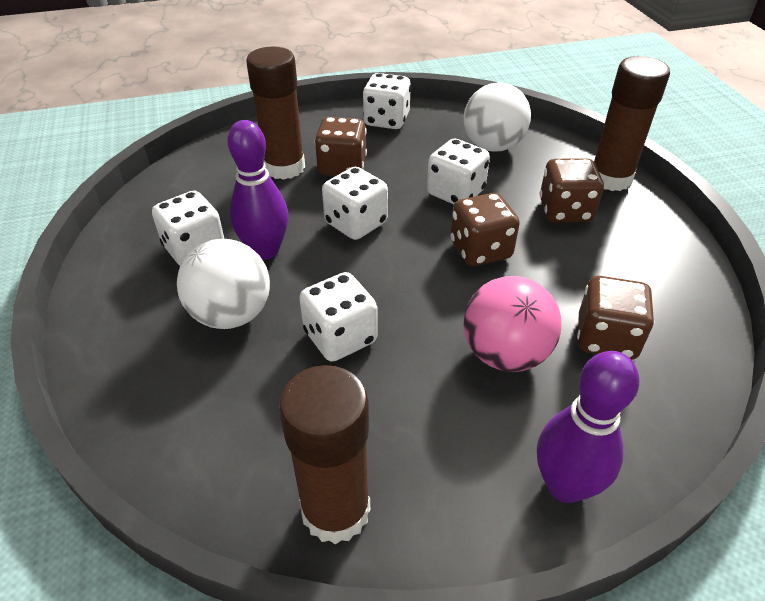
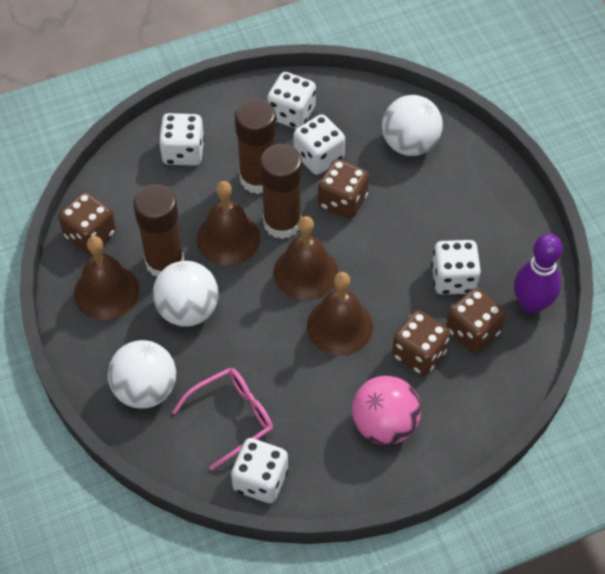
brown bell: none = 0 -> [74,236,139,320] [196,181,260,265] [274,216,338,300] [307,272,373,356] = 4
pink glasses: none = 0 -> [172,368,273,470] = 1
purple bowling pin: [227,120,288,260] [537,351,639,503] = 2 -> [514,234,563,314] = 1
white ball: [177,239,270,329] [464,82,531,152] = 2 -> [108,340,176,408] [153,261,219,327] [382,95,443,156] = 3

